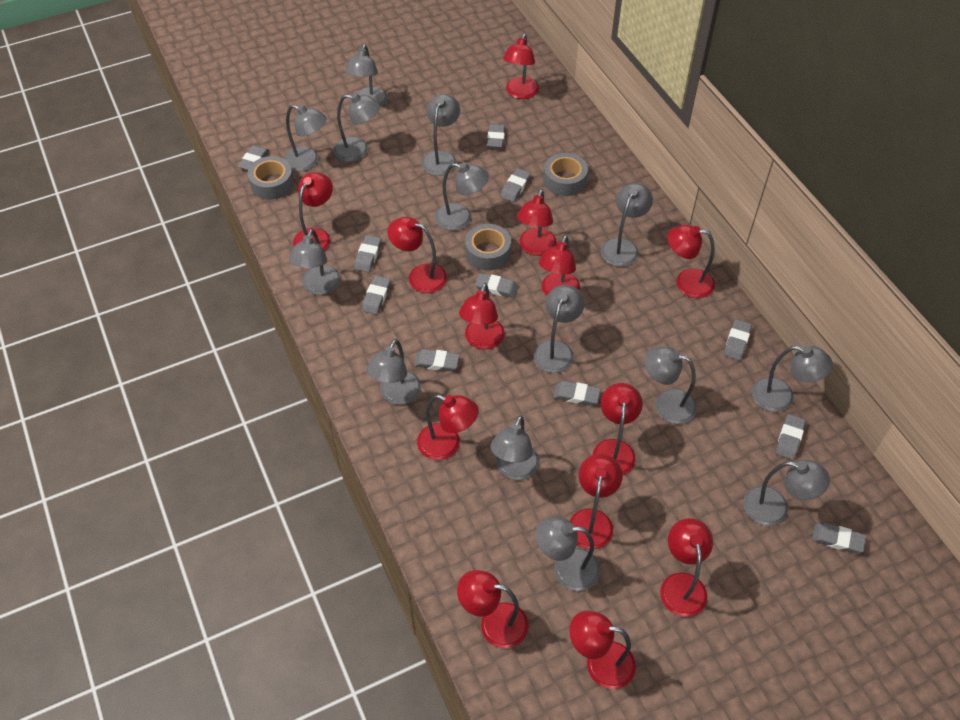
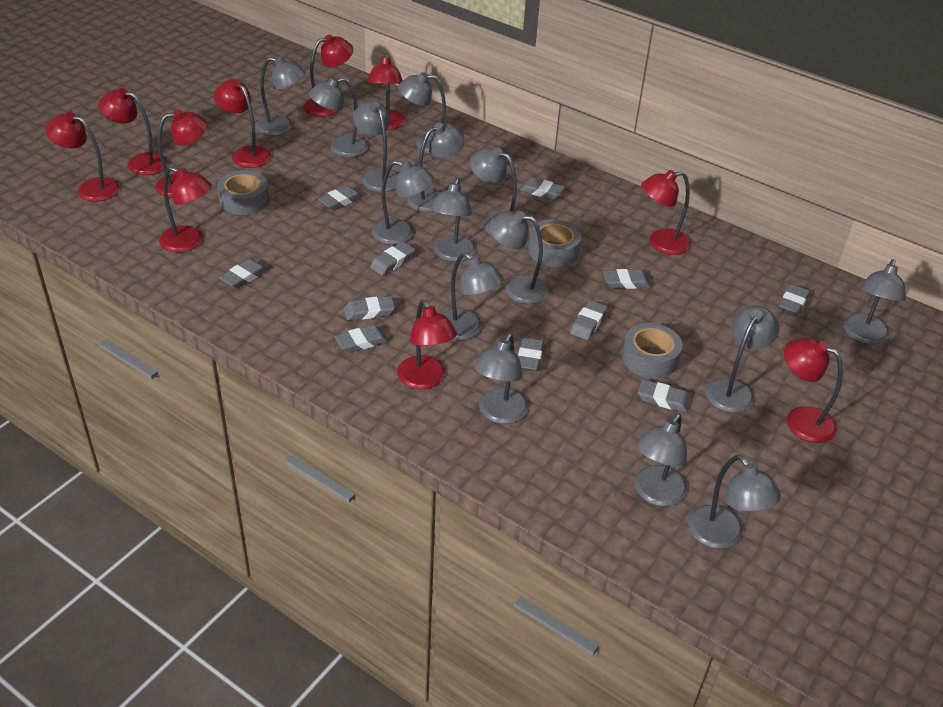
grey lamp: [284,105,326,172] [289,229,341,295] [333,93,380,162] [345,44,387,107] [366,339,421,405] [422,94,460,176] [435,162,489,231] [490,415,539,480] [533,285,584,373] [535,517,600,591] [601,183,653,267] [645,346,697,424] [743,460,830,526] [752,346,833,412] = 14 -> [255,57,306,136] [309,77,368,157] [353,101,398,192] [372,160,434,245] [398,72,446,154] [407,123,465,212] [430,178,476,262] [442,252,503,340] [470,147,517,235] [474,333,528,424] [489,211,549,304] [634,413,687,506] [688,455,781,549] [706,306,779,413] [843,259,906,344] = 15
red lamp: [293,172,333,251] [387,217,447,293] [417,395,479,460] [457,570,529,648] [459,283,505,350] [503,34,539,99] [517,189,557,256] [539,235,580,296] [569,611,636,689] [570,454,623,549] [593,383,643,475] [660,518,713,617] [667,225,715,298] = 13 -> [45,112,120,202] [98,88,168,175] [155,110,208,198] [159,167,212,252] [214,79,271,168] [303,35,353,117] [367,53,406,130] [397,300,457,389] [641,170,691,255] [784,338,843,443] = 10

